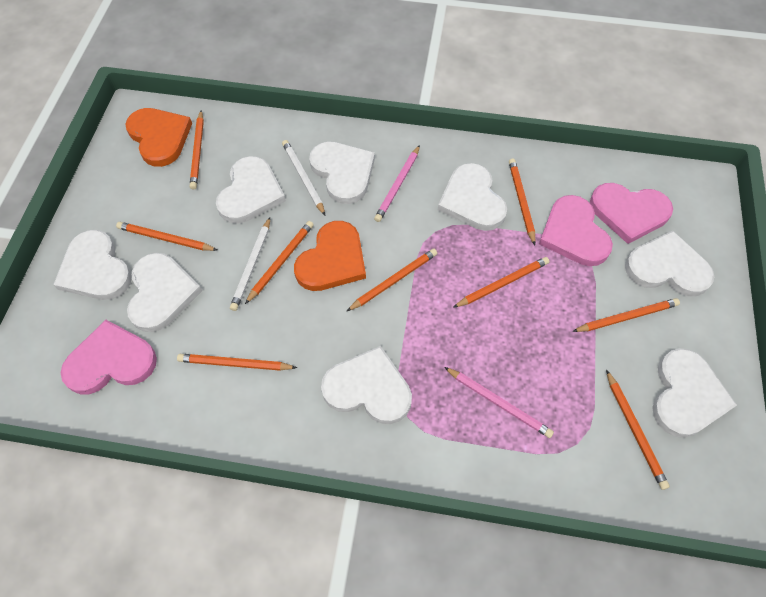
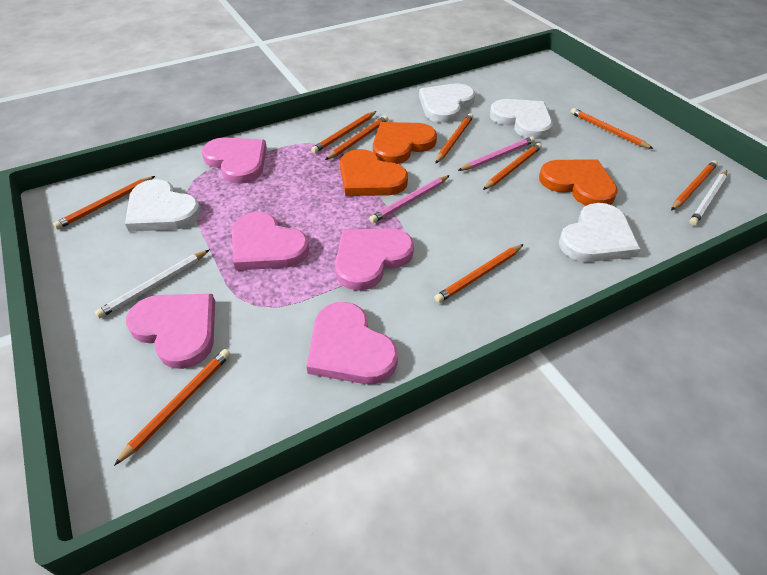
orange heart: [125,108,192,167] [294,221,366,291] = 2 -> [340,149,408,196] [373,122,437,164] [539,159,618,206] = 3
pink heart: [61,320,157,394] [539,195,613,266] [590,183,673,244] = 3 -> [126,294,215,369] [202,137,267,184] [232,212,309,270] [306,302,398,384] [335,228,414,291] = 5
white heart: [53,230,132,300] [127,253,202,332] [216,156,286,224] [309,141,375,204] [321,346,412,424] [438,163,507,231] [625,230,714,297] [652,348,737,438] = 8 -> [125,179,201,232] [419,84,475,123] [490,99,553,139] [559,203,640,262] = 4

